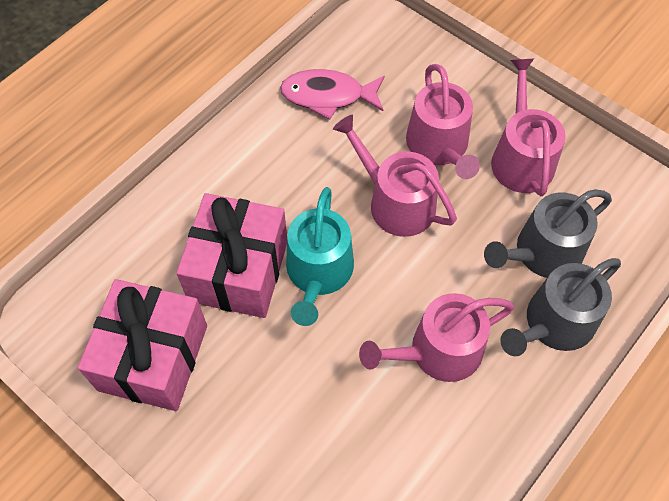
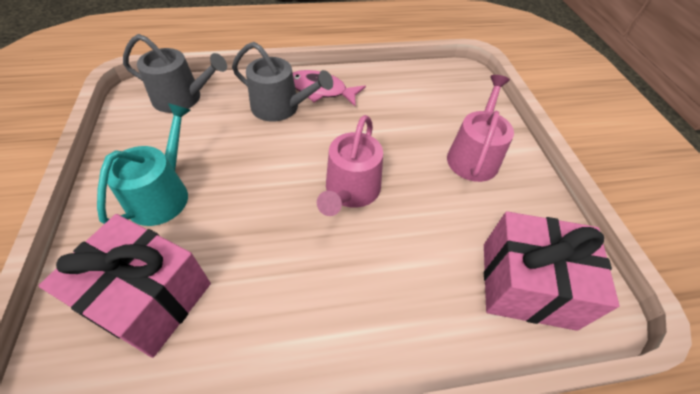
pink watering can: [333,115,457,237] [359,293,514,382] [406,64,480,179] [491,59,566,196] = 4 -> [317,115,383,216] [447,75,514,182] = 2

